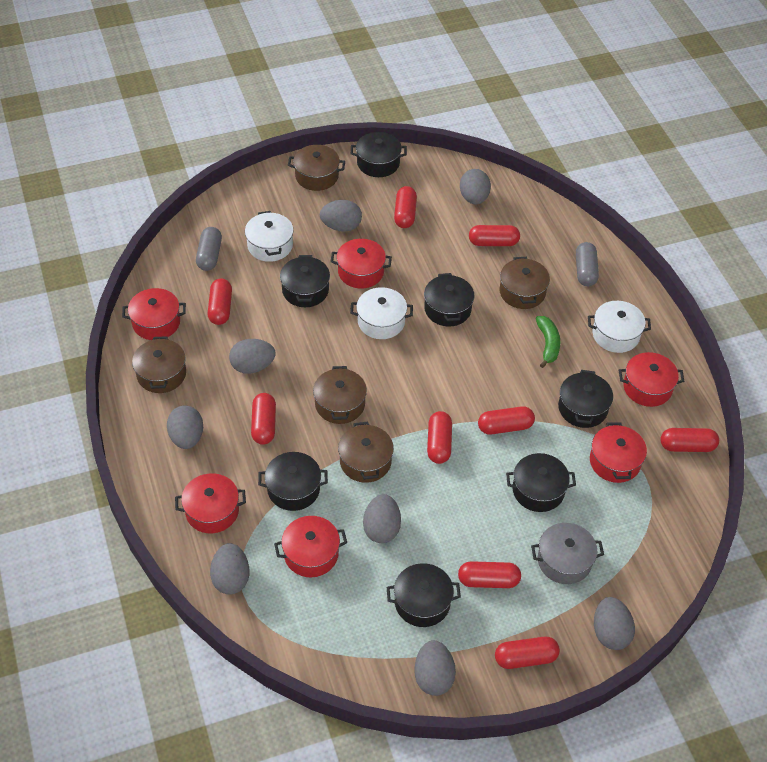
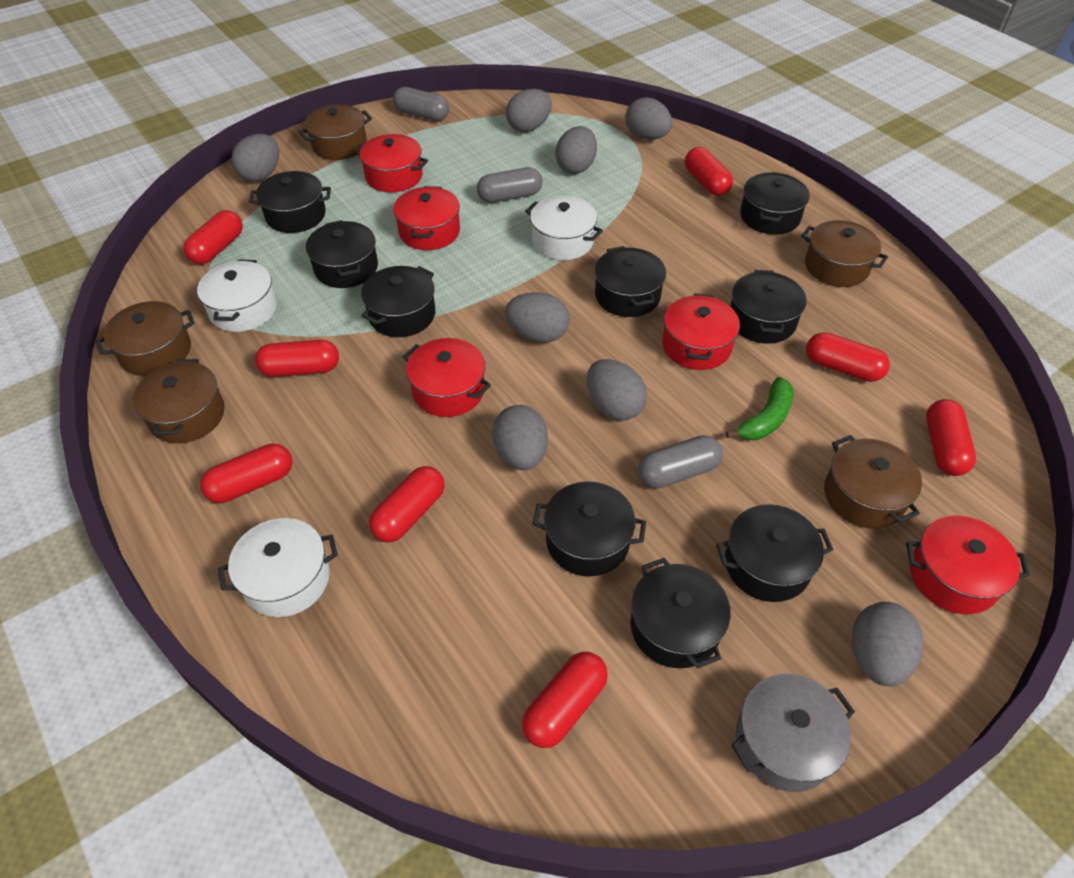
black pot: [258,452,328,511] [280,255,330,307] [351,132,407,177] [387,563,461,627] [424,273,475,326] [506,453,576,512] [558,370,613,428] = 7 -> [249,171,331,233] [306,220,378,288] [361,266,435,337] [532,481,646,577] [595,246,666,317] [631,558,731,669] [716,504,834,602] [730,270,807,344] [740,172,810,235] = 9
grey capsule: [196,227,222,271] [576,242,599,286] = 2 -> [393,87,449,121] [477,167,543,203] [638,435,723,489] = 3
red capsule: [208,278,232,325] [251,393,276,445] [394,186,417,228] [427,411,452,464] [458,561,521,588] [469,225,520,246] [478,406,535,435] [495,637,560,669] [660,428,719,452] = 9 -> [183,210,243,264] [200,443,292,503] [255,340,339,377] [369,466,445,542] [522,652,608,748] [685,147,733,196] [806,332,890,382] [926,399,976,476] = 8
red pot: [122,288,186,340] [175,473,246,533] [274,516,347,577] [330,239,392,288] [590,422,647,483] [619,352,685,407] = 6 -> [354,134,428,193] [393,186,460,250] [403,338,491,417] [662,293,740,370] [906,516,1030,614] = 5

